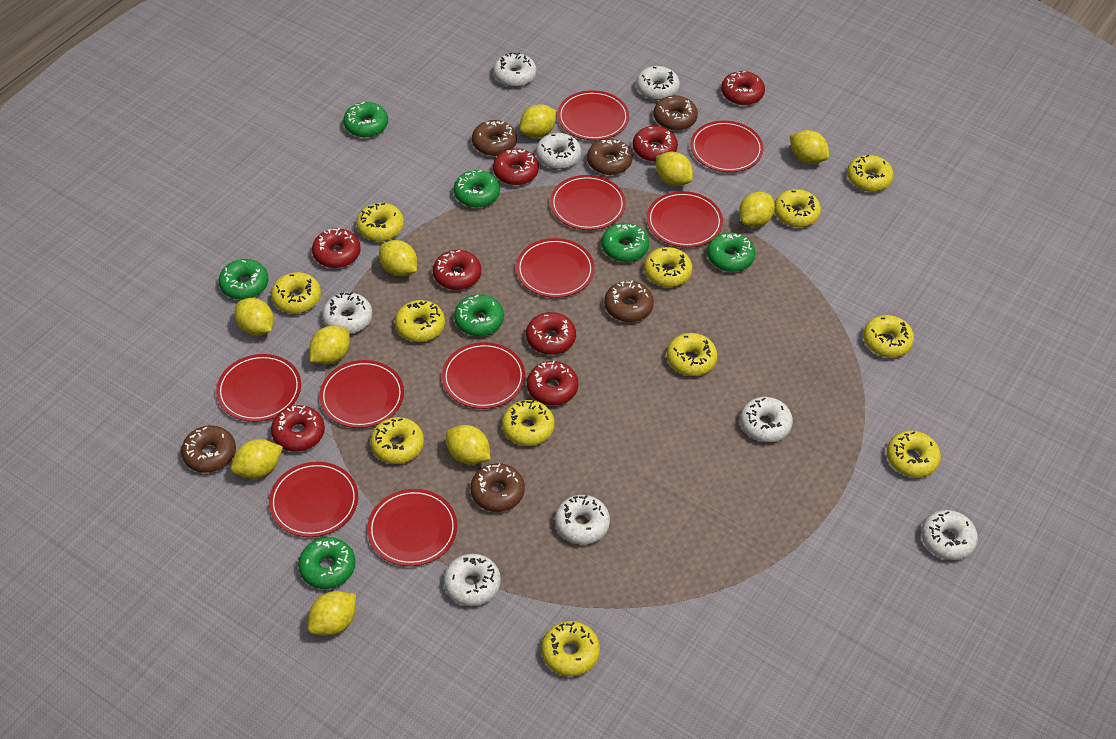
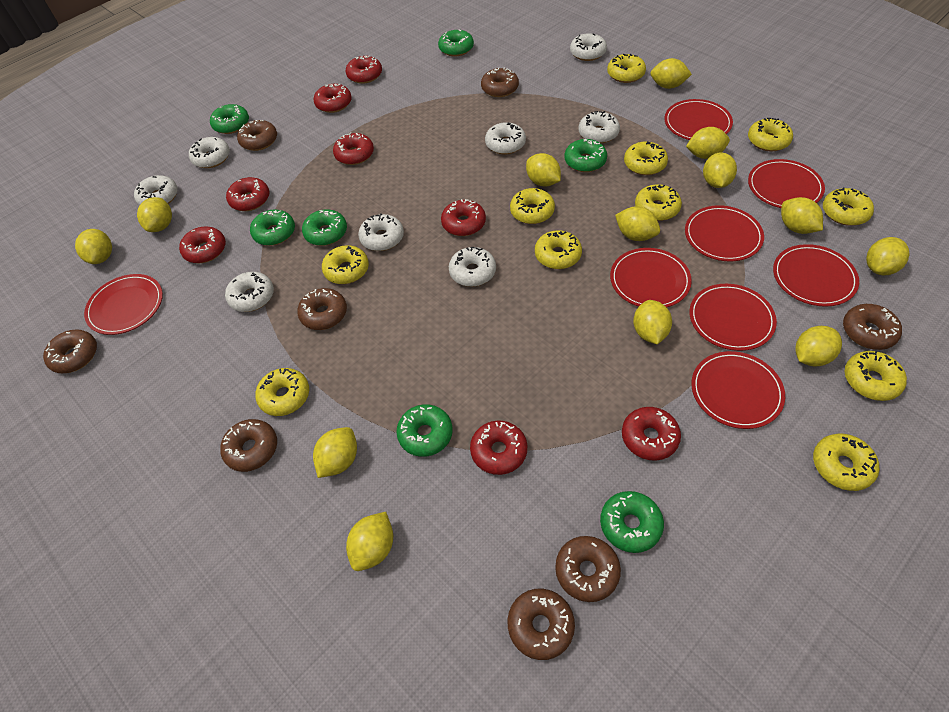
brown donut: [181,425,236,473] [470,463,525,512] [472,120,517,156] [587,139,632,175] [604,281,654,322] [653,95,698,131] = 6 -> [43,329,97,373] [220,419,277,472] [237,120,277,151] [297,288,347,330] [481,68,519,97] [507,589,575,660] [555,536,621,602] [843,304,902,350] = 8
red plate: [216,354,301,422] [269,462,358,537] [319,360,404,428] [367,489,457,566] [442,342,525,409] [516,238,595,298] [550,175,626,230] [557,90,629,140] [647,191,723,248] [690,121,764,172] = 10 -> [84,274,163,335] [610,248,692,307] [664,99,733,140] [685,205,764,262] [689,284,777,351] [691,351,785,429] [748,159,825,208] [773,244,859,307] = 8
yellow donut: [271,272,321,313] [356,203,404,241] [370,417,424,464] [395,300,445,342] [502,400,555,446] [541,621,600,676] [644,247,692,287] [667,333,718,376] [774,189,821,227] [847,155,894,192] [863,315,914,357] [887,430,941,477] = 12 -> [255,368,309,416] [322,245,369,284] [510,188,555,224] [535,230,582,269] [607,54,646,83] [624,141,668,175] [635,184,682,221] [748,118,793,151] [813,434,879,491] [823,187,874,226] [845,351,907,401] = 11
yellow lemon: [231,439,283,479] [234,298,274,336] [308,591,356,636] [309,326,350,365] [379,240,417,276] [446,425,490,465] [520,104,556,138] [656,152,693,186] [739,192,775,227] [790,130,829,164] = 10 -> [75,229,112,264] [137,197,172,232] [313,427,357,478] [346,512,393,571] [526,153,561,187] [615,207,660,241] [633,300,672,344] [650,58,692,89] [686,127,730,159] [703,152,737,188] [781,197,823,234] [795,326,842,367] [866,237,909,275] = 13

